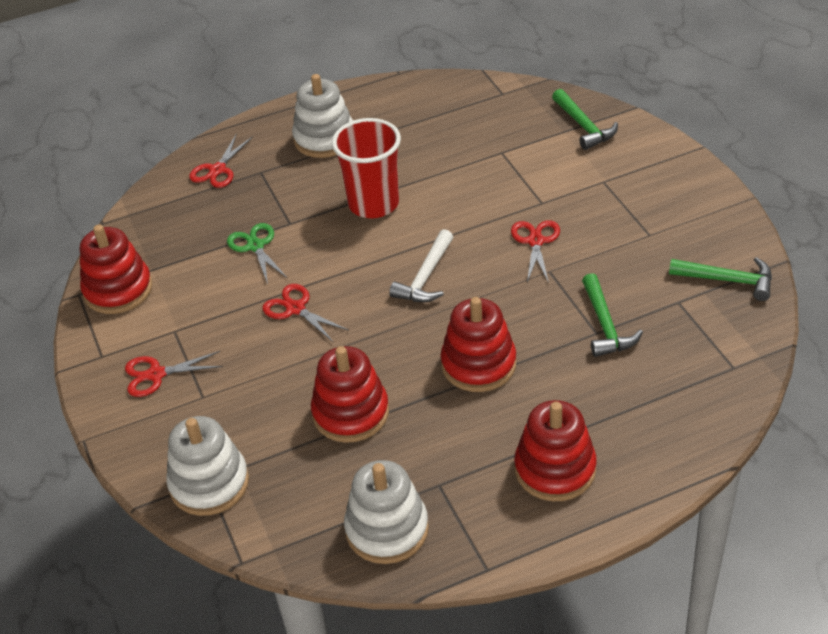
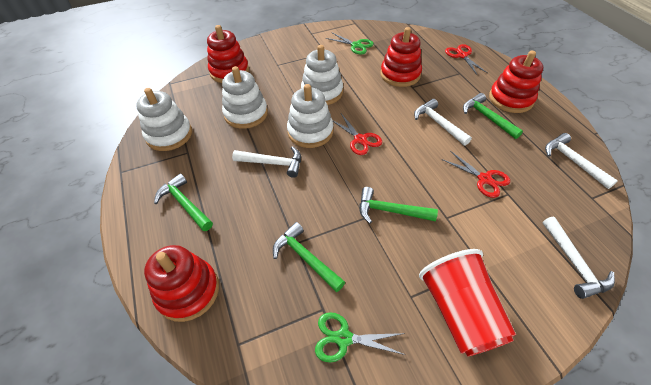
green hammer: [552,89,618,150] [582,273,643,357] [669,257,772,301] = 3 -> [154,173,213,231] [273,222,345,292] [360,187,438,223] [463,93,523,139] = 4
green scissors: [227,223,288,284] = 1 -> [315,312,405,362] [326,32,374,55] = 2
red scissors: [125,351,223,397] [189,133,253,188] [262,284,349,342] [511,220,560,283] = 4 -> [333,114,382,155] [441,151,510,198] [445,44,487,75] = 3
white hammer: [389,229,453,302] = 1 -> [232,146,301,178] [414,99,472,146] [543,217,615,299] [545,133,618,189] = 4
white stacking toy: [166,416,249,516] [292,74,353,158] [344,460,429,564] = 3 -> [136,88,192,151] [222,66,268,129] [287,84,333,148] [301,45,343,105] = 4

